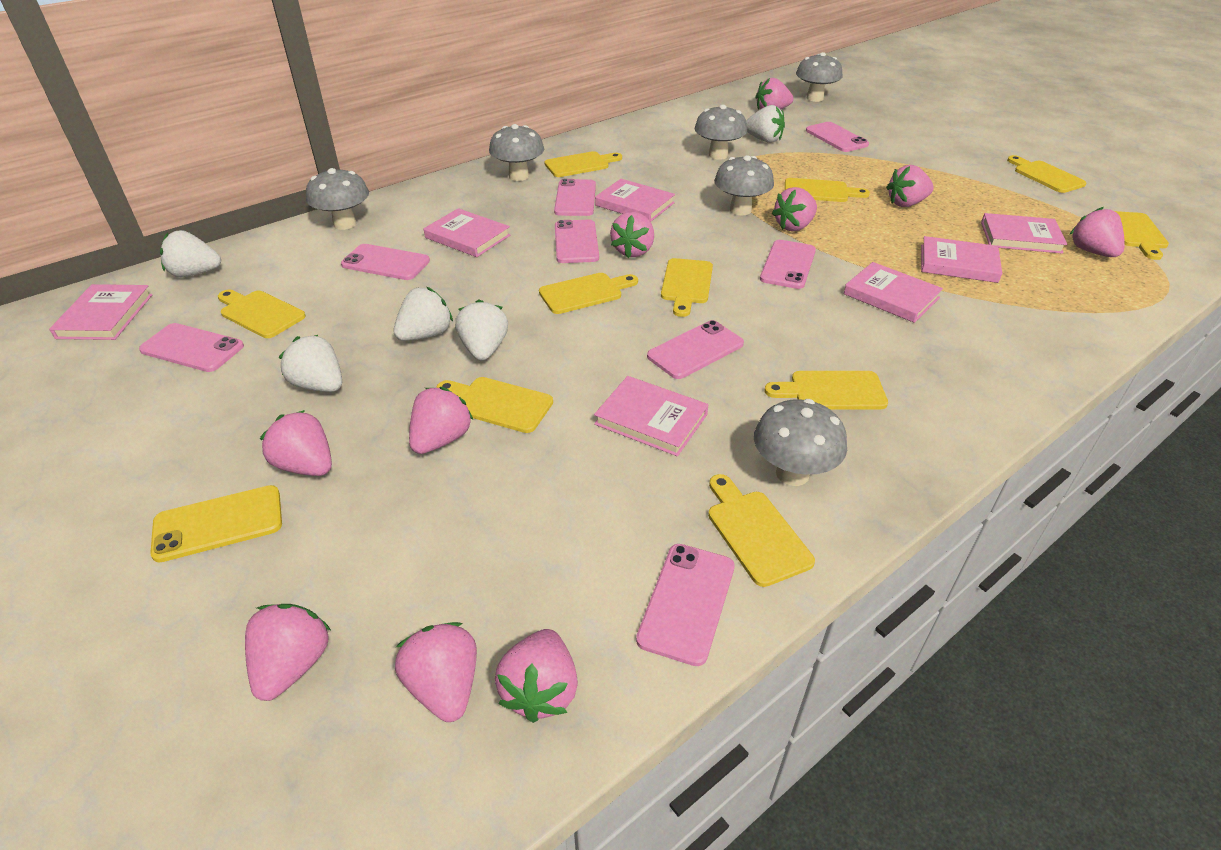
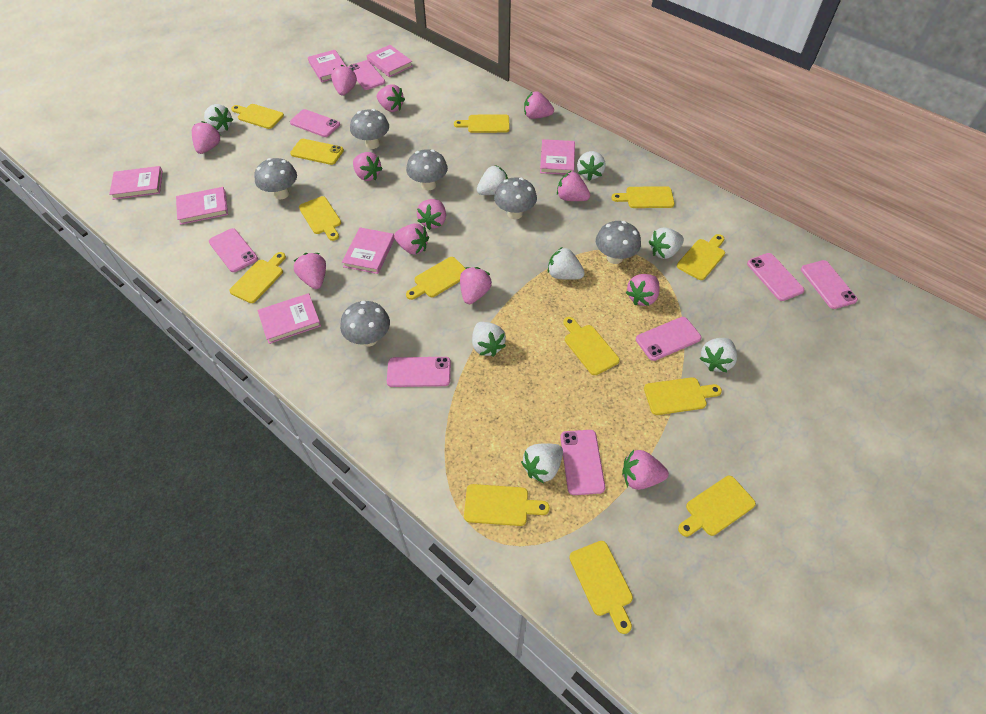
pink strawberry: [245,604,331,701] [260,410,332,476] [395,622,477,722] [409,387,473,454] [495,629,578,723] [610,212,654,258] [756,78,793,110] [772,187,817,231] [886,165,934,207] [1070,207,1125,257] = 10 -> [192,121,221,154] [294,253,326,289] [331,65,357,96] [353,152,383,181] [376,84,405,112] [394,223,429,255] [417,199,446,230] [460,267,492,304] [524,91,554,119] [557,171,590,201] [622,450,669,490] [626,274,660,306] = 12
white strawberry: [160,230,221,277] [279,335,342,392] [393,287,453,341] [455,299,508,361] [746,105,785,143] = 5 -> [204,104,233,132] [472,322,506,357] [477,165,508,195] [521,443,563,484] [548,247,585,280] [577,151,605,181] [649,227,684,259] [700,338,737,372] = 8
yellow cutting board: [218,290,306,338] [436,377,553,433] [539,273,638,314] [545,151,622,177] [661,258,713,317] [708,474,815,587] [765,371,888,410] [785,178,870,202] [1007,155,1087,193] [1115,211,1169,260] = 10 -> [229,252,286,303] [231,104,284,129] [299,196,341,241] [406,257,465,300] [454,114,510,133] [464,484,550,526] [563,317,620,375] [569,541,633,634] [611,186,675,208] [644,377,722,415] [677,234,725,280] [678,476,756,537] = 12

